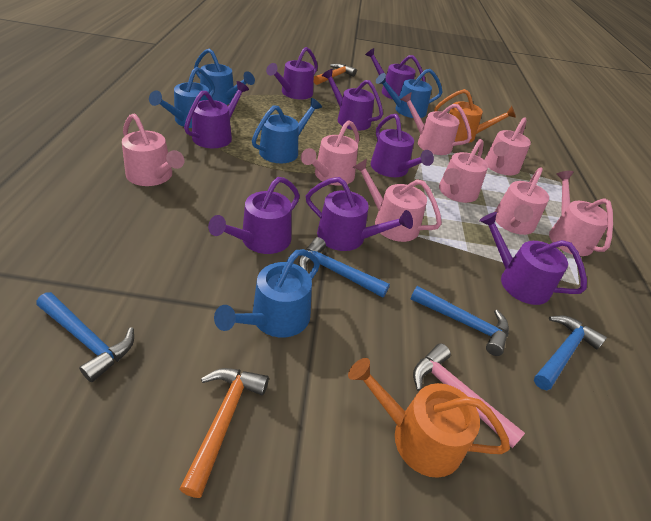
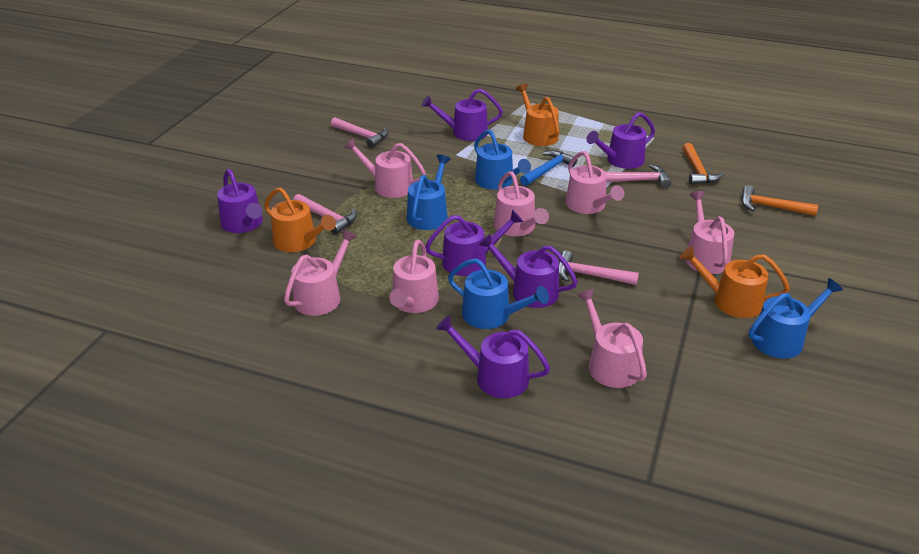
blue hammer: [36,292,134,382] [298,237,390,298] [411,286,509,356] [534,316,607,390] = 4 -> [520,150,577,186] = 1
blue watering can: [149,67,215,128] [194,48,255,105] [214,249,320,338] [252,98,322,163] [376,69,442,118] = 5 -> [407,154,451,230] [448,258,549,329] [474,129,531,190] [749,278,843,359] = 4
orange watering can: [348,358,510,478] [434,89,516,143] = 2 -> [264,188,336,252] [516,83,559,146] [680,246,790,318] = 3
pink hammer: [413,343,525,448] = 1 -> [293,194,357,235] [331,117,388,148] [559,250,639,285] [606,164,671,188] = 4
pink watering can: [122,113,185,186] [301,120,359,186] [352,159,442,242] [400,93,472,155] [439,139,488,203] [484,117,531,175] [495,167,549,235] [549,171,613,256] = 8 -> [284,230,357,316] [344,138,426,198] [389,240,439,313] [494,171,549,236] [565,151,624,214] [577,289,647,388] [685,191,734,274] = 7
purple watering can: [184,81,249,148] [208,177,300,254] [266,47,318,100] [306,177,413,251] [322,69,383,130] [365,48,426,99] [371,114,434,177] [479,212,587,305] = 8 -> [217,169,263,233] [421,89,503,141] [425,210,523,276] [436,315,550,398] [478,233,578,308] [586,112,655,169] = 6

